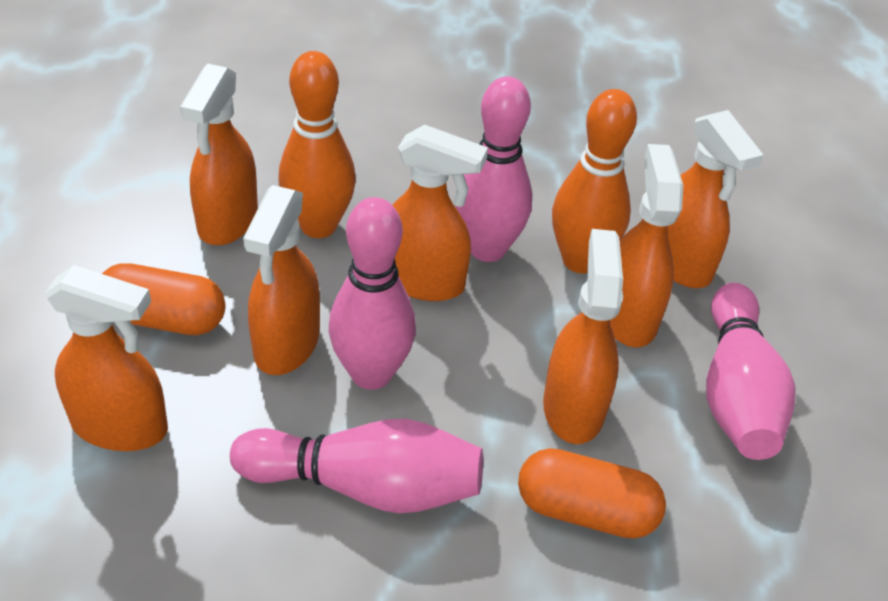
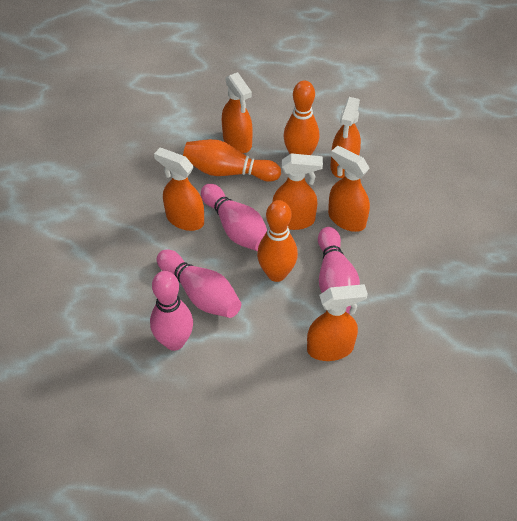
orange bowling pin: [278,51,356,238] [552,89,637,274] = 2 -> [183,139,281,182] [257,200,298,282] [283,81,319,155] = 3
orange capsule: [102,263,226,335] [518,448,666,539] = 2 -> none = 0
orange spray bottle: [45,265,168,451] [180,64,258,245] [243,185,320,375] [393,124,488,301] [543,229,623,444] [610,144,683,348] [667,110,763,288] = 7 -> [154,148,204,231] [222,72,253,153] [272,153,323,230] [307,284,368,361] [328,145,370,232] [330,97,361,178] = 6

